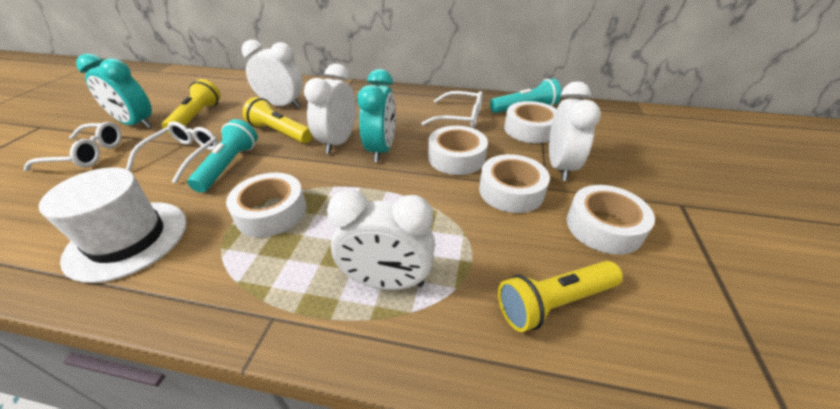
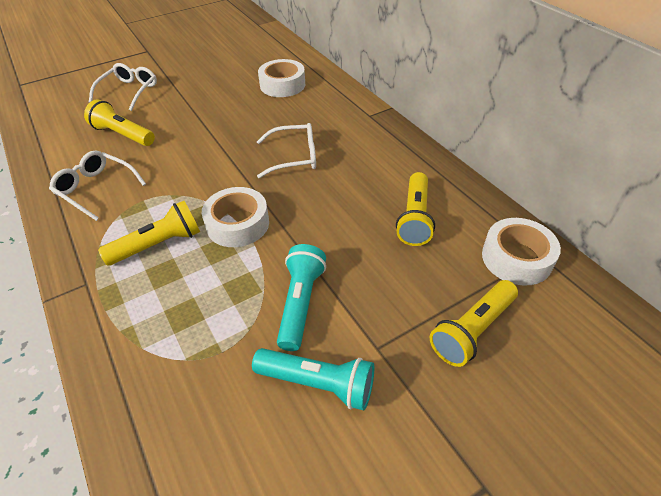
turquoise clock: [76,54,152,128] [357,69,396,162] = 2 -> none = 0
white clock: [242,40,303,108] [304,64,356,154] [327,190,435,290] [549,81,601,181] = 4 -> none = 0
white hat: [39,167,187,283] = 1 -> none = 0
white tape: [226,173,307,237] [428,126,488,175] [479,154,550,213] [504,101,557,143] [567,185,655,254] = 5 -> [202,187,269,247] [258,59,305,97] [482,218,561,286] = 3
yellow flashlight: [162,79,221,134] [242,97,312,143] [498,261,623,332] = 3 -> [84,100,155,146] [98,201,200,266] [396,172,435,246] [430,280,518,367] = 4

